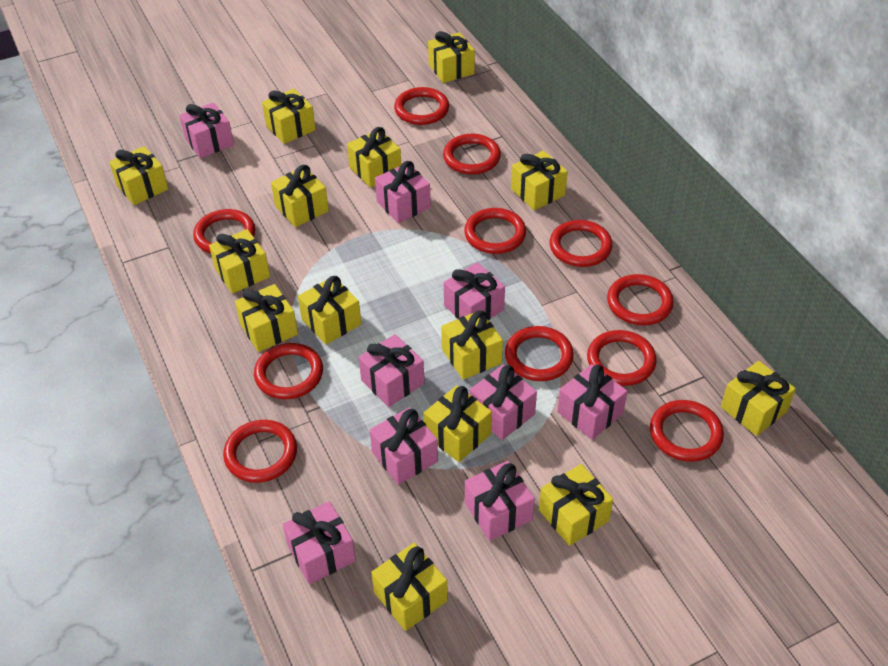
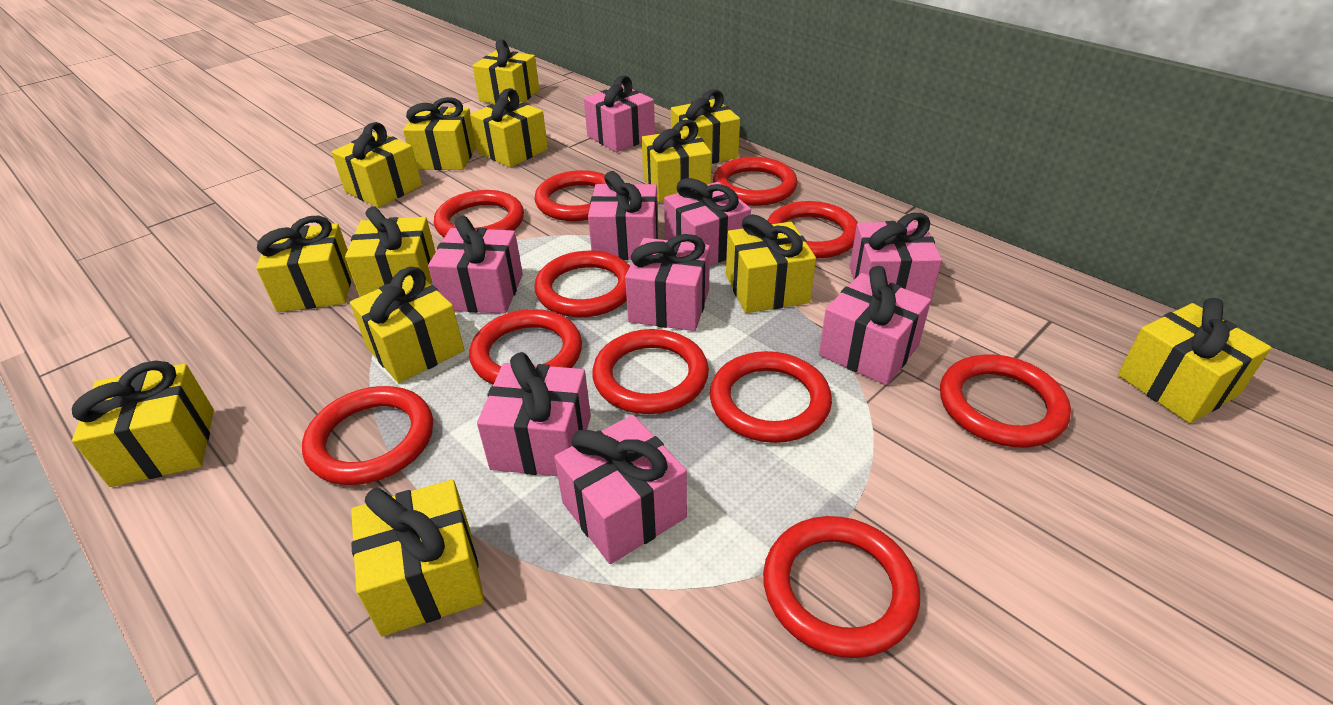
yellow gift: [109,146,169,205] [209,229,270,294] [235,284,298,352] [262,89,316,144] [271,165,329,227] [298,276,361,345] [347,127,401,188] [371,543,448,631] [424,385,492,462] [428,31,475,83] [441,310,503,380] [511,151,568,210] [539,464,613,546] [721,361,796,436] = 14 -> [72,361,214,487] [256,216,352,312] [332,122,422,208] [345,206,436,297] [350,267,465,383] [351,480,484,636] [403,97,476,170] [470,88,548,167] [473,40,540,104] [642,120,712,203] [671,90,740,164] [726,214,816,313] [1118,298,1272,423] = 13

